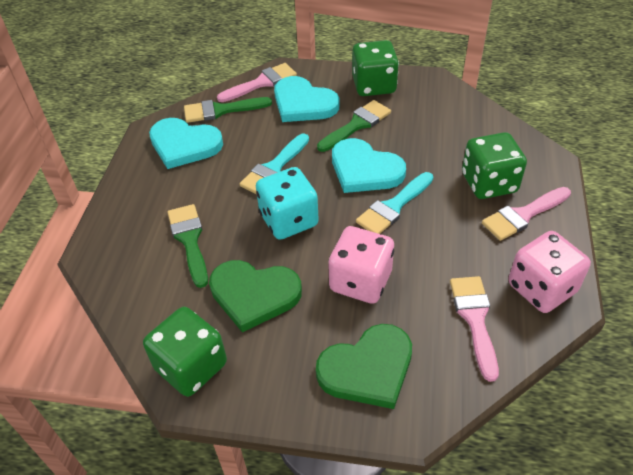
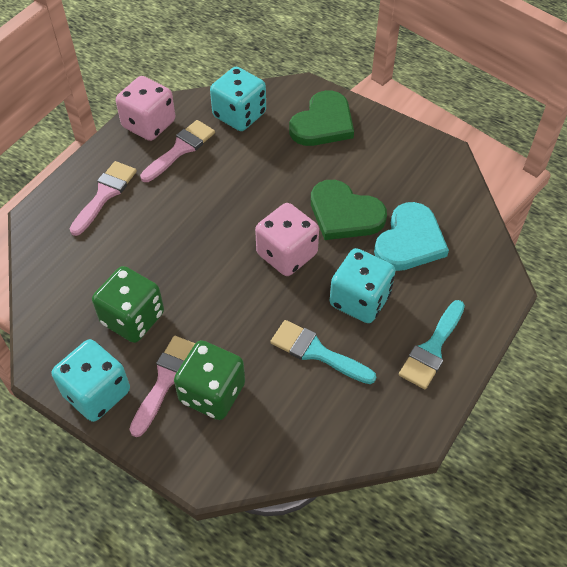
green brush: [167,204,208,288] [184,97,272,123] [317,100,391,152] = 3 -> none = 0
green dice: [143,307,227,397] [352,40,399,96] [462,132,527,199] = 3 -> [92,266,164,343] [174,340,245,420] = 2
turquoise dice: [256,167,319,240] = 1 -> [52,339,130,422] [210,67,266,131] [330,248,396,323] = 3
turquoise heart: [149,118,223,169] [274,76,339,122] [332,138,406,193] = 3 -> [374,202,449,271] = 1

